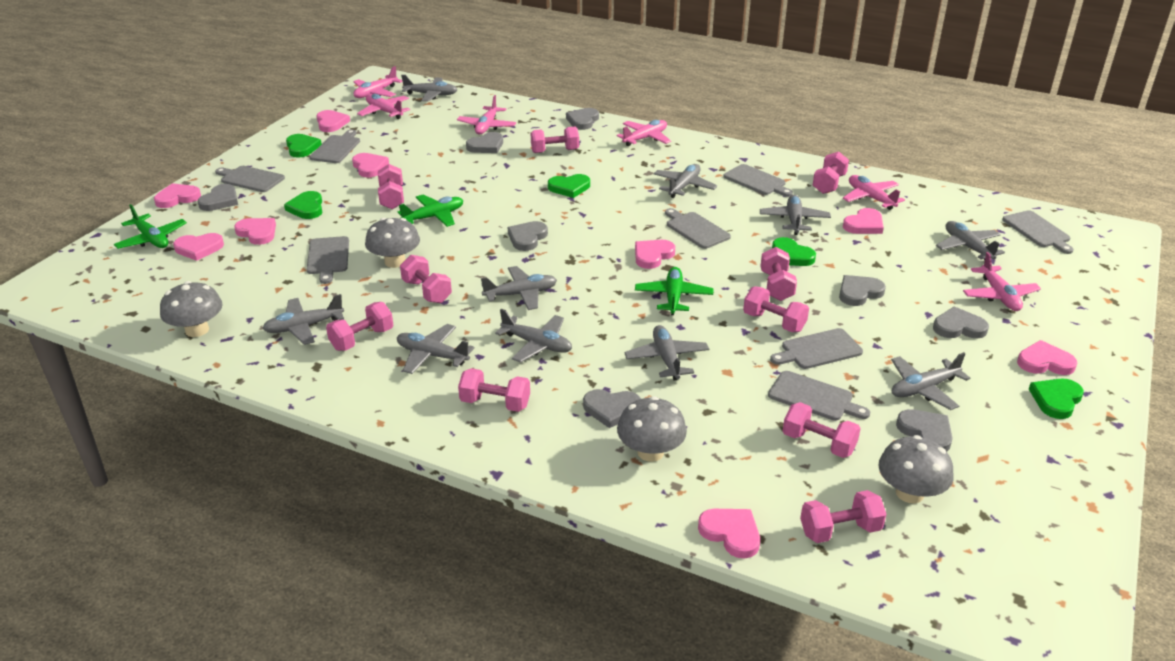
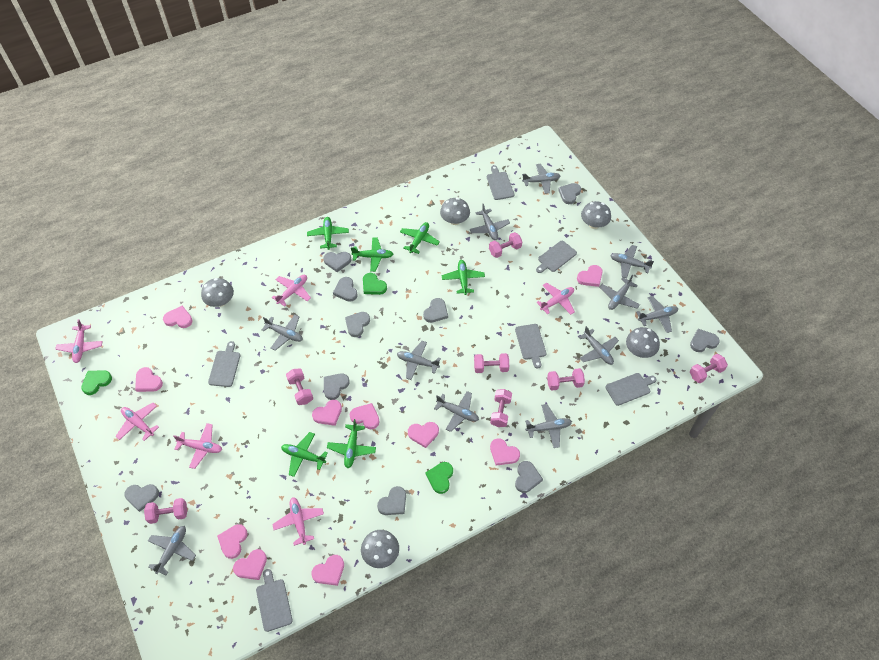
green heart: [284,191,322,219] [286,134,322,158] [548,174,590,198] [772,237,816,266] [1029,378,1084,419] = 5 -> [81,370,112,395] [363,273,387,295] [426,462,453,494] = 3
green plane: [114,204,187,249] [398,195,463,227] [635,267,713,315] = 3 -> [281,432,328,477] [307,217,349,250] [327,419,376,469] [351,238,393,272] [400,222,440,254] [442,260,485,295] = 6
grey cutting board: [215,166,285,192] [306,236,349,284] [309,129,360,163] [665,208,731,249] [723,164,793,197] [768,371,870,421] [770,328,863,369] [1002,210,1074,254] = 8 -> [208,341,240,387] [256,569,293,632] [487,165,514,200] [515,324,546,368] [536,241,577,273] [605,373,657,406] = 6
grey heart: [198,184,238,211] [466,132,503,153] [508,221,548,251] [566,108,599,130] [583,389,641,428] [839,275,886,306] [896,409,953,452] [933,307,989,338] = 8 -> [124,484,159,512] [323,252,351,272] [324,373,350,400] [333,277,358,302] [345,312,370,337] [377,486,406,515] [423,298,448,323] [515,461,543,493] [558,183,581,204] [690,329,720,352] = 10
grey mushroom: [160,281,223,337] [365,218,420,268] [617,396,687,462] [878,435,954,504] = 4 -> [201,278,234,307] [361,530,399,568] [440,198,470,225] [581,201,611,229] [626,327,660,358] = 5
grey plane: [262,294,344,345] [397,324,474,374] [401,75,457,102] [481,266,557,310] [495,309,572,362] [624,325,709,380] [654,164,717,198] [760,195,831,235] [891,352,970,410] [936,221,1005,261] = 10 -> [148,526,196,576] [262,315,303,351] [397,341,441,380] [434,391,479,432] [470,204,510,240] [522,164,560,194] [525,404,572,448] [579,326,619,365] [599,274,640,310] [610,245,654,278] [636,296,678,333] = 11
pink dumbbell: [326,302,393,351] [378,164,404,209] [400,255,452,303] [458,368,530,412] [531,127,579,153] [743,286,809,332] [760,247,797,301] [783,402,861,458] [800,490,886,543] [813,152,849,194] = 10 -> [144,498,187,524] [286,368,313,405] [474,353,509,373] [489,232,522,258] [490,389,512,427] [547,368,585,391] [690,354,728,383] = 7
pink heart: [154,183,201,208] [173,233,224,261] [234,218,276,245] [317,110,350,132] [352,153,389,177] [635,240,675,269] [698,509,760,558] [843,208,884,234] [1017,340,1077,375] = 9 -> [135,367,163,392] [163,306,193,328] [217,524,248,559] [233,549,267,580] [311,555,344,586] [312,400,342,426] [350,403,379,429] [408,422,439,448] [490,438,520,466] [577,265,603,287] = 10

